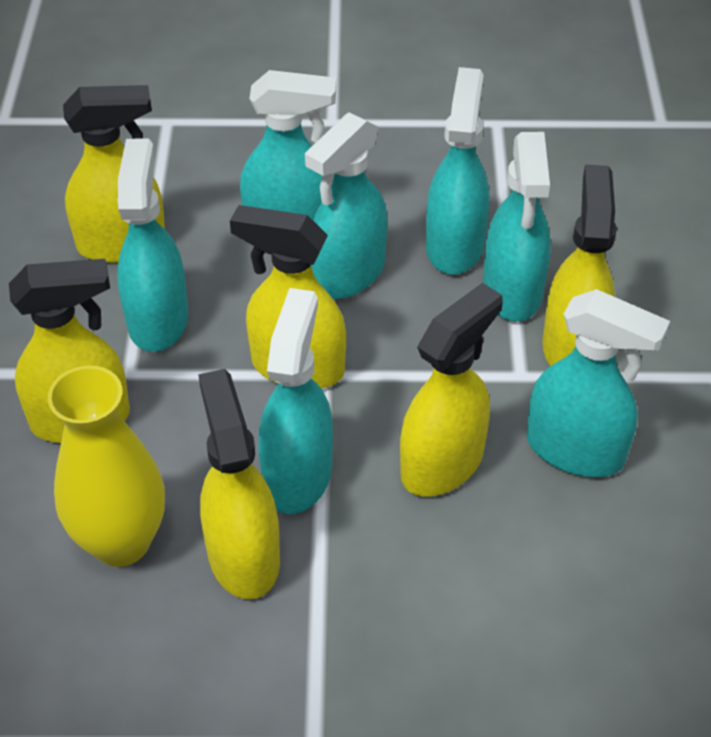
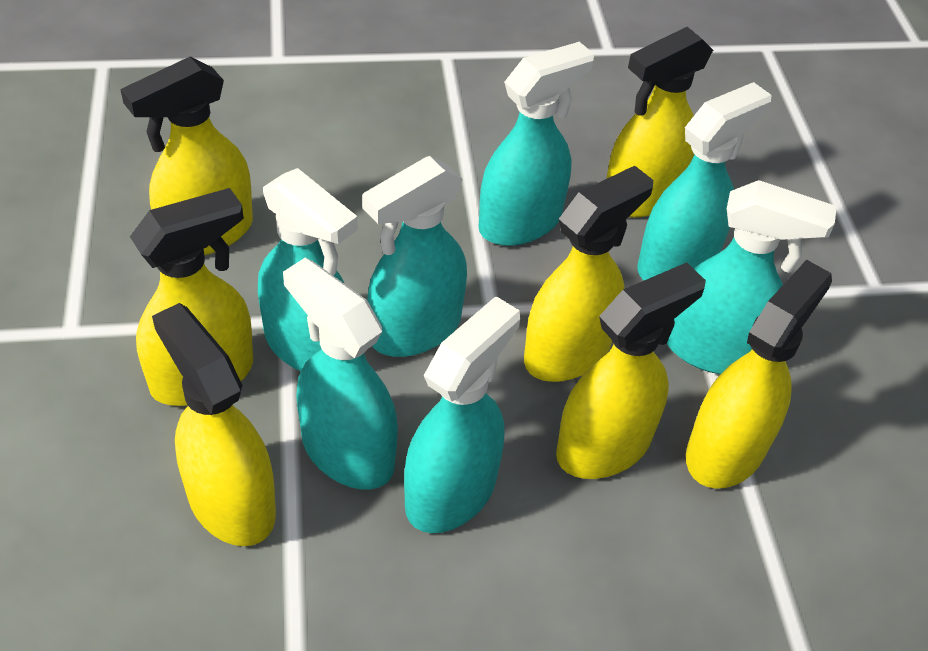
yellow spray bottle: [9,259,130,443] [63,85,165,263] [198,369,280,599] [230,205,346,388] [400,283,503,497] [542,164,617,366] = 6 -> [120,57,253,255] [130,188,253,406] [152,303,276,546] [524,166,653,382] [556,262,706,479] [607,27,713,218] [686,260,832,489] = 7
yellow vase: [48,365,165,567] = 1 -> none = 0

